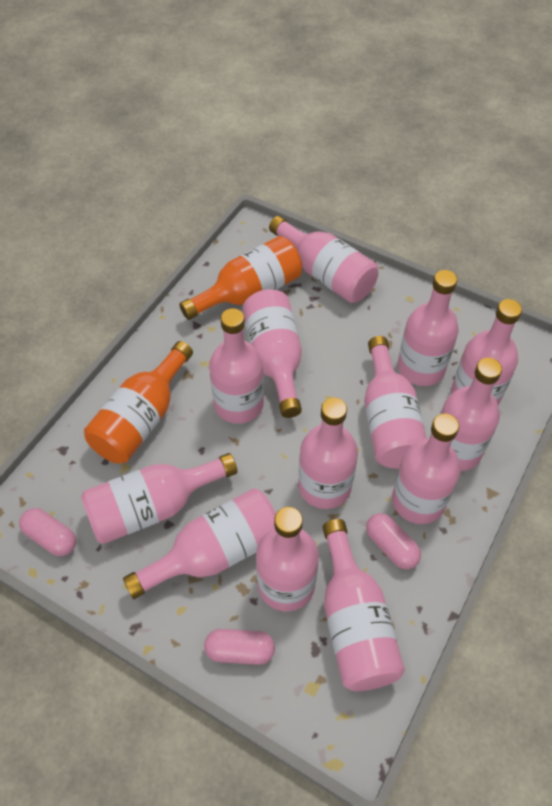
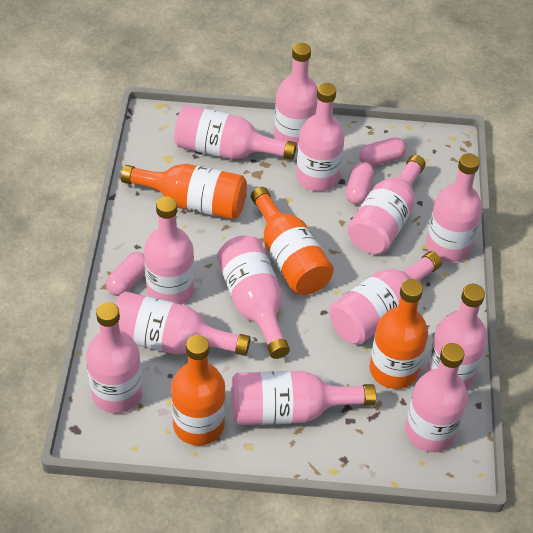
orange bottle: [84,341,193,463] [179,236,302,320] = 2 -> [121,164,247,220] [171,335,226,446] [251,187,334,295] [369,279,428,389] = 4

